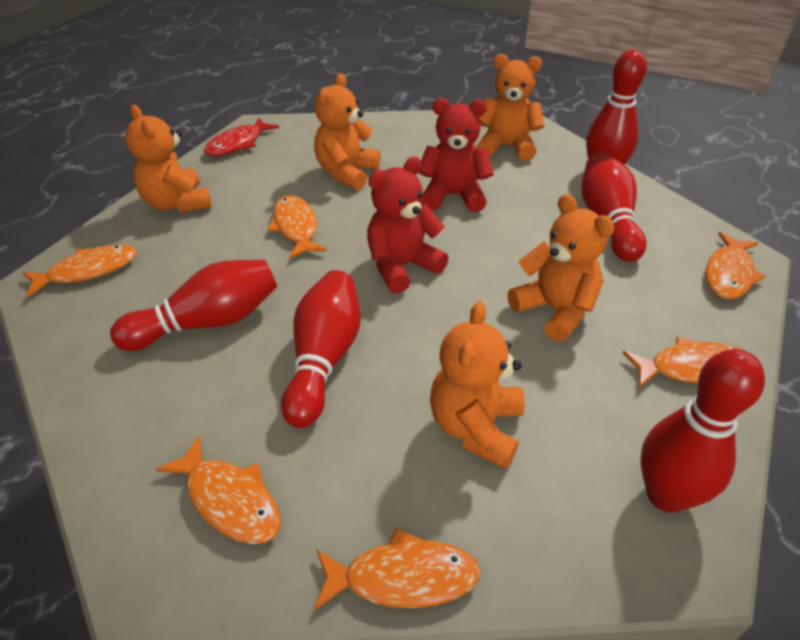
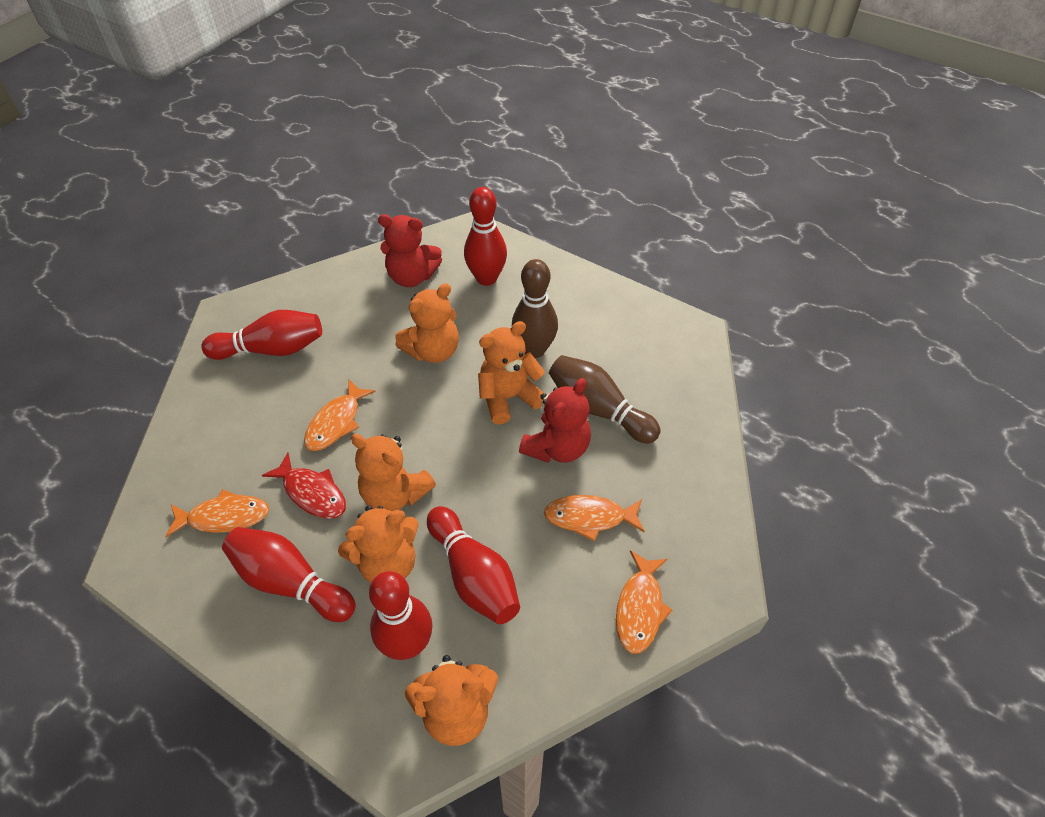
brown bowling pin: none = 0 -> [512,259,558,358] [549,355,661,443] = 2
orange fish: [22,244,137,298] [156,435,281,544] [267,195,327,259] [313,528,481,611] [623,337,742,387] [706,232,766,299] = 6 -> [165,489,269,537] [304,380,376,451] [544,495,644,541] [616,550,672,654] = 4

